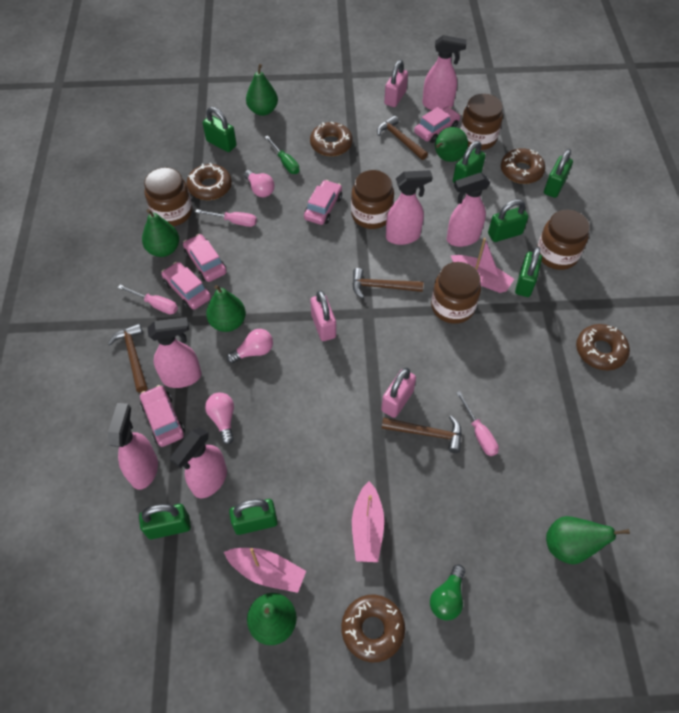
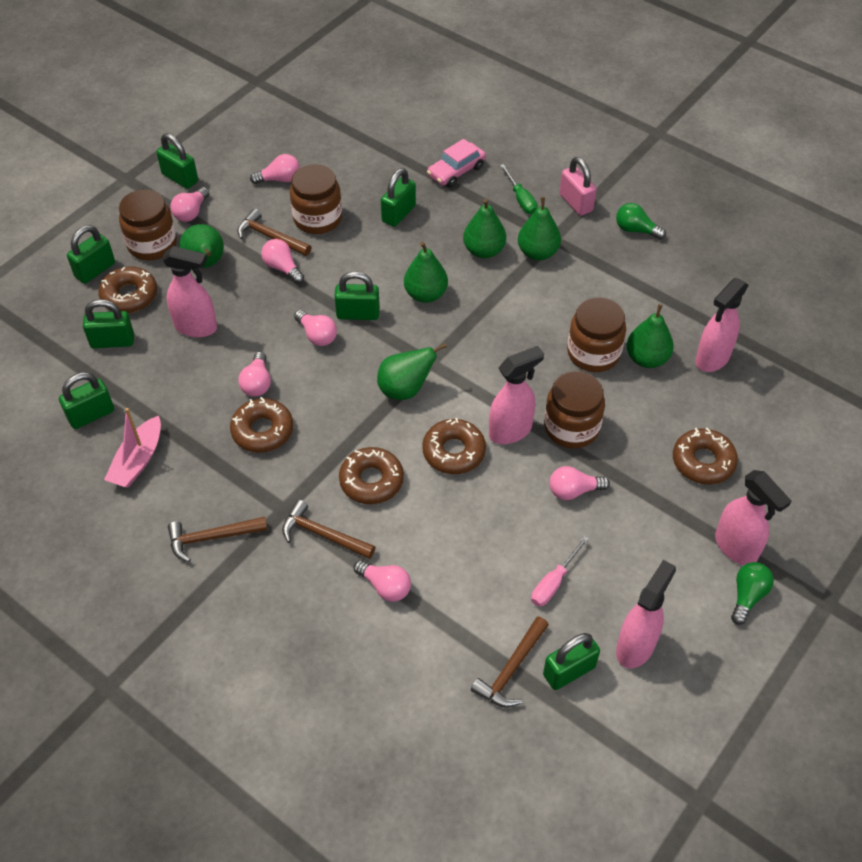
brown jar: [144,167,192,226] [351,170,394,229] [431,262,481,324] [460,94,503,150] [537,210,590,270] = 5 -> [119,190,177,260] [290,164,342,234] [544,371,605,449] [567,297,626,372] = 4
green light bulb: [430,565,465,621] = 1 -> [616,203,666,240] [731,562,774,625] = 2
pink boat: [224,548,306,593] [352,481,384,562] [451,238,514,293] = 3 -> [104,408,161,487] = 1
pink car: [140,385,185,447] [161,262,211,310] [183,234,227,282] [304,180,342,225] [414,106,461,143] = 5 -> [427,139,486,187] = 1
pink light bulb: [205,393,234,444] [227,329,273,364] [244,170,274,197] = 3 -> [171,187,209,222] [238,352,271,397] [250,154,300,184] [261,239,304,284] [294,310,337,346] [354,560,411,602] [549,466,610,500] = 7
pink padlock: [310,290,336,341] [381,368,416,418] [384,60,408,107] = 3 -> [559,157,597,216] = 1
pink screwdriver: [118,285,178,314] [196,209,257,227] [456,391,499,456] = 3 -> [531,536,589,607] = 1
pink spray bottle: [108,403,158,490] [148,317,202,388] [170,427,227,498] [386,170,433,245] [422,35,467,110] [447,173,490,247] = 6 -> [162,246,217,337] [489,346,544,444] [616,560,676,668] [695,278,749,372] [715,470,791,565] = 5

